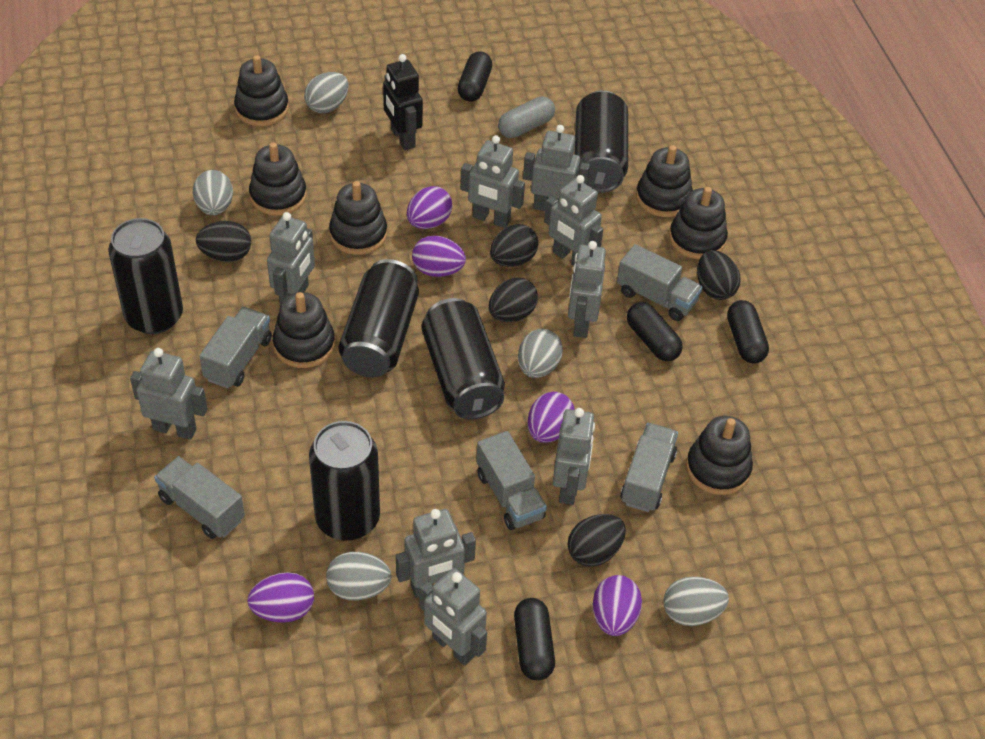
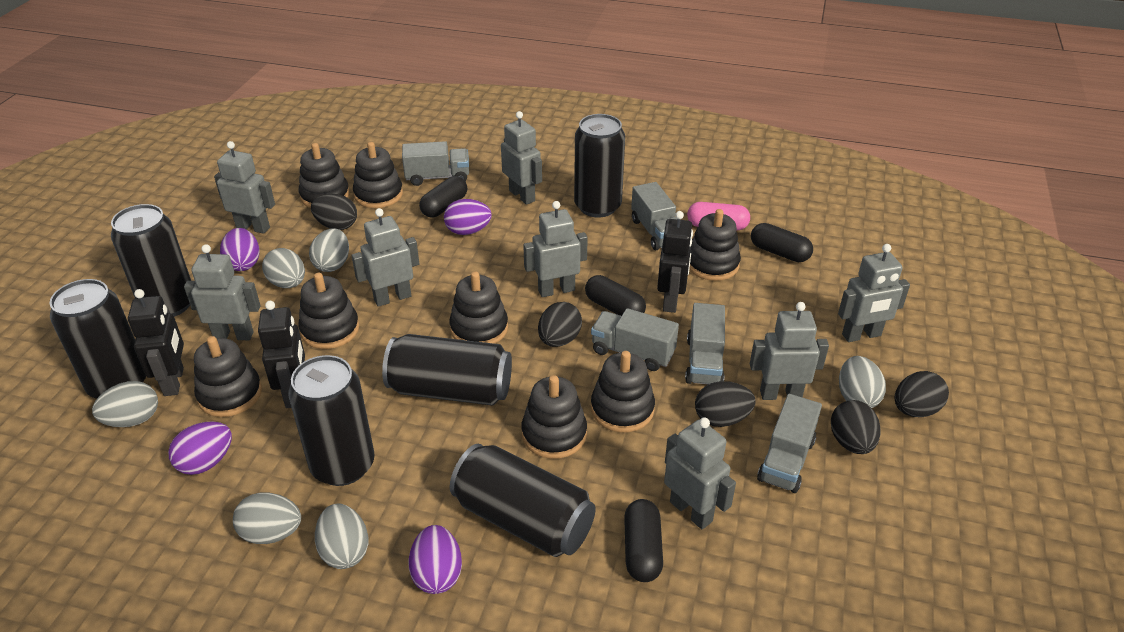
black can: [108,218,183,334] [309,421,380,540] [338,259,419,377] [422,298,505,419] [574,90,628,193] = 5 -> [50,279,146,399] [111,204,191,317] [288,355,375,486] [382,334,512,406] [450,444,596,557] [574,114,625,218] = 6
black robot: [383,54,423,150] = 1 -> [128,289,184,396] [258,301,305,408] [657,211,693,313] = 3
black stacking toy: [234,55,289,126] [249,142,307,216] [273,292,335,368] [329,181,387,255] [636,145,693,217] [669,187,728,259] [686,416,753,495] = 7 -> [194,336,262,417] [299,143,349,208] [299,273,359,349] [353,142,403,208] [449,271,508,344] [521,375,587,459] [591,351,655,432] [689,209,741,281] = 8
grey capsule: [498,96,555,138] = 1 -> none = 0
grey egg: [193,170,233,215] [304,72,349,113] [326,552,392,601] [518,329,563,378] [664,576,729,626] = 5 -> [92,381,158,427] [233,492,301,544] [262,248,305,288] [309,229,349,272] [315,504,368,569] [839,356,886,408] = 6
grey robot: [130,348,207,440] [267,212,315,305] [396,509,476,598] [419,568,487,665] [461,135,525,228] [523,125,590,211] [544,175,603,266] [553,408,595,505] [568,241,606,338] = 9 -> [184,244,261,340] [214,141,275,234] [352,208,419,307] [501,111,542,205] [523,201,588,297] [664,417,736,530] [750,302,829,400] [838,244,910,342] = 8
pink capsule: none = 0 -> [687,202,750,230] = 1
purple egg: [247,573,314,623] [407,186,453,229] [412,236,466,277] [527,392,575,443] [593,575,642,636] = 5 -> [168,421,232,475] [220,228,260,271] [409,525,462,594] [444,199,492,235] = 4

